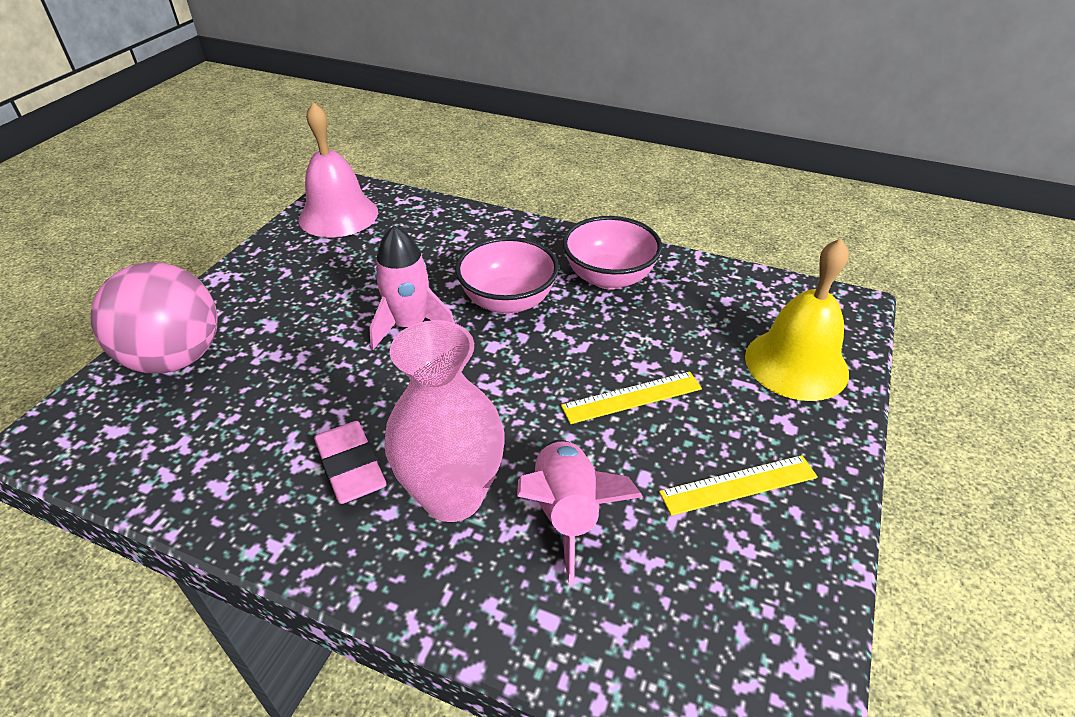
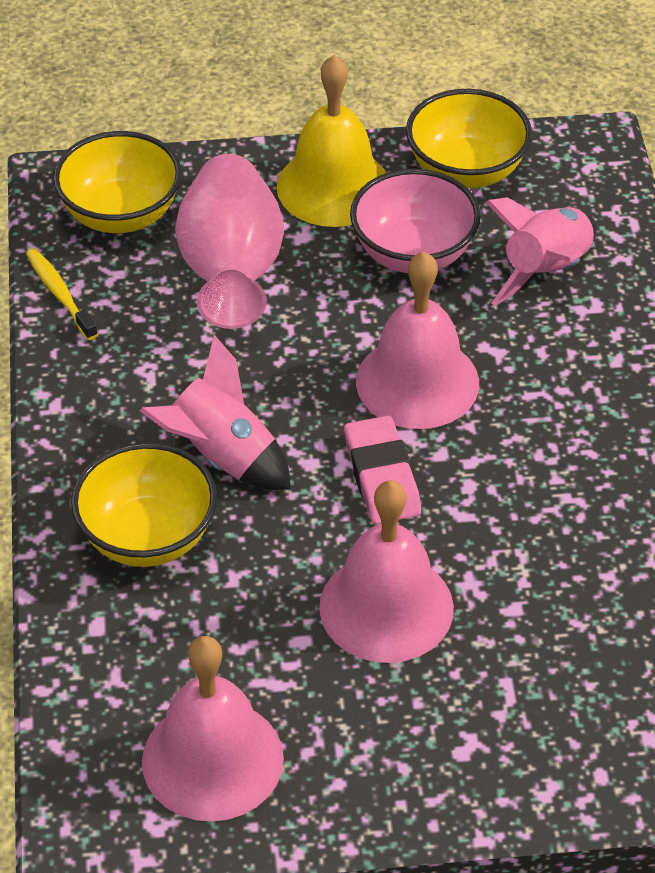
pink ball: [91,262,218,373] = 1 -> none = 0
pink bell: [299,102,378,237] = 1 -> [142,636,284,822] [319,480,454,663] [356,251,479,429] = 3
pink bowl: [455,237,559,314] [563,216,662,290] = 2 -> [350,169,481,273] = 1
yellow bowl: none = 0 -> [53,131,182,233] [71,442,217,567] [406,89,532,188] = 3
yellow ruler: [561,372,702,424] [659,455,818,516] = 2 -> none = 0
yellow toothbrush: none = 0 -> [26,248,98,340] = 1

